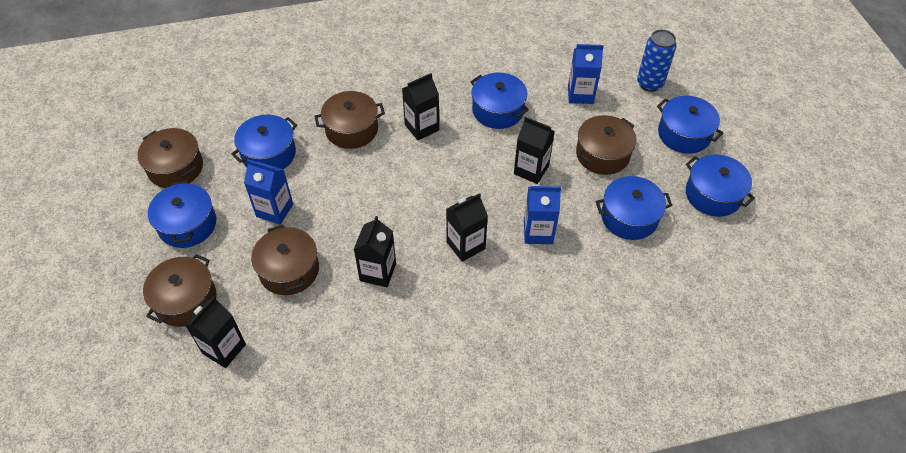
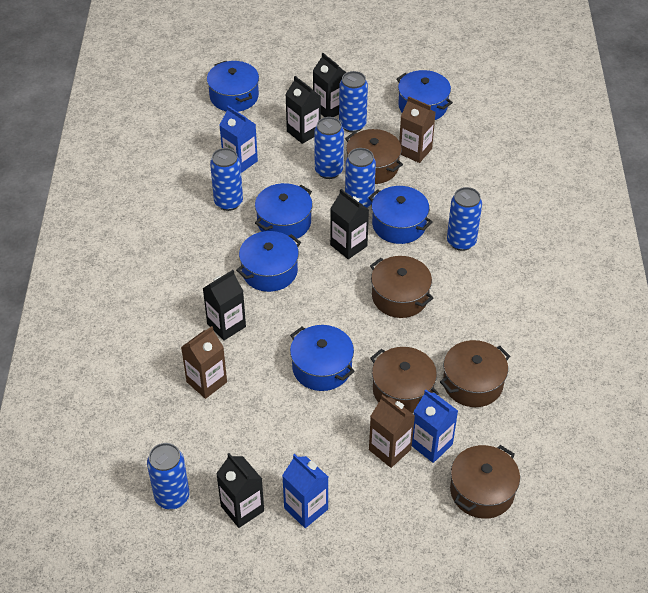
blue can: [637,29,677,92] = 1 -> [147,443,190,509] [210,148,243,211] [314,117,344,179] [339,71,368,133] [345,148,376,209] [447,187,482,251] = 6
brown carton: none = 0 -> [181,326,227,399] [369,394,415,468] [399,96,436,163] = 3

